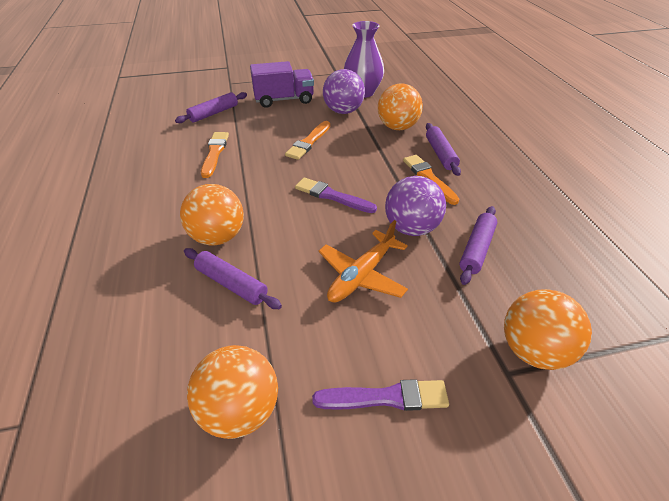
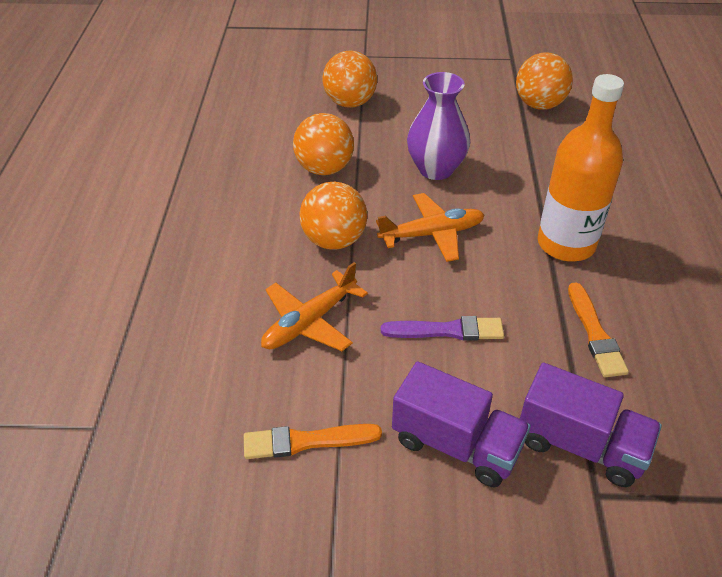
orange bottle: none = 0 -> [538,74,624,261] = 1
orange brush: [201,132,229,178] [285,121,331,160] [403,155,459,205] = 3 -> [244,424,382,459] [568,283,629,377] = 2
orange plane: [318,220,408,303] = 1 -> [261,262,368,351] [376,193,485,262] = 2
purple ball: [323,69,365,114] [385,176,446,236] = 2 -> none = 0
purple brush: [295,178,377,213] [312,379,449,411] = 2 -> [381,316,504,340] = 1
purple rolling pin: [175,92,247,123] [184,248,282,309] [426,123,461,176] [460,206,497,285] = 4 -> none = 0
purple truck: [250,61,314,108] = 1 -> [392,361,531,487] [520,363,662,487] = 2

